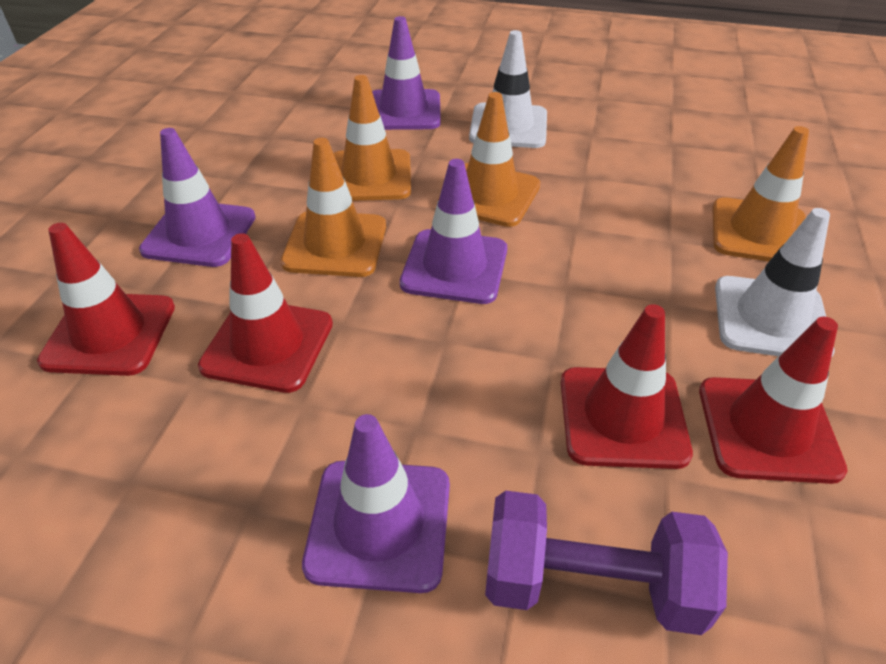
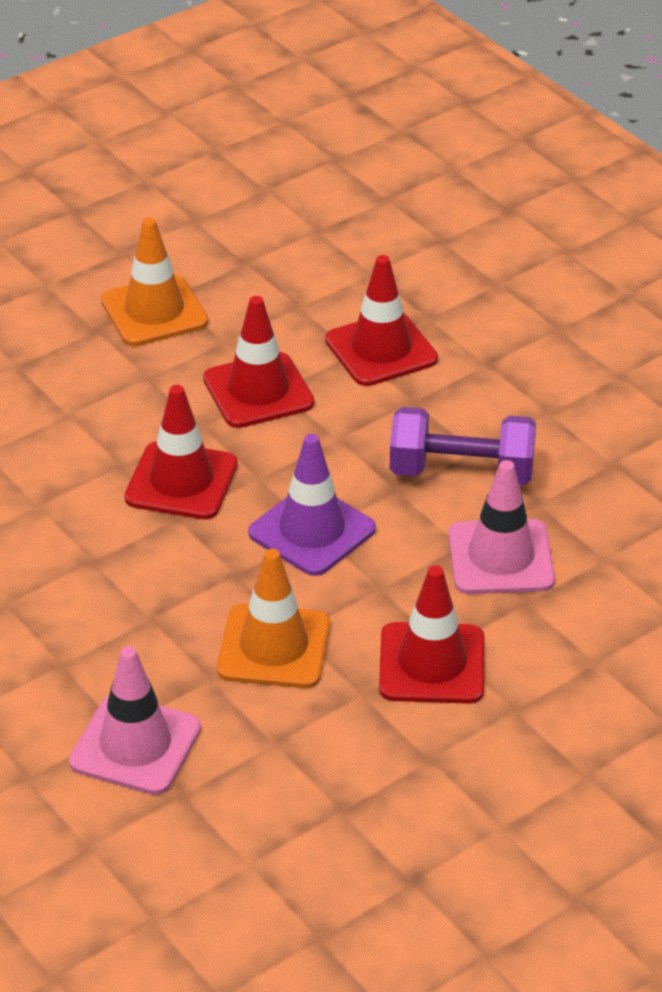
orange traffic cone: [281,138,386,277] [333,75,411,201] [438,92,540,227] [712,126,809,261] = 4 -> [101,217,209,346] [217,549,330,688] = 2
pink traffic cone: none = 0 -> [69,646,201,795] [448,460,555,594] = 2
purple traffic cone: [139,128,255,267] [302,414,450,593] [372,16,441,130] [400,159,507,304] = 4 -> [248,434,376,576] = 1
white traffic cone: [469,30,547,148] [715,208,835,358] = 2 -> none = 0

